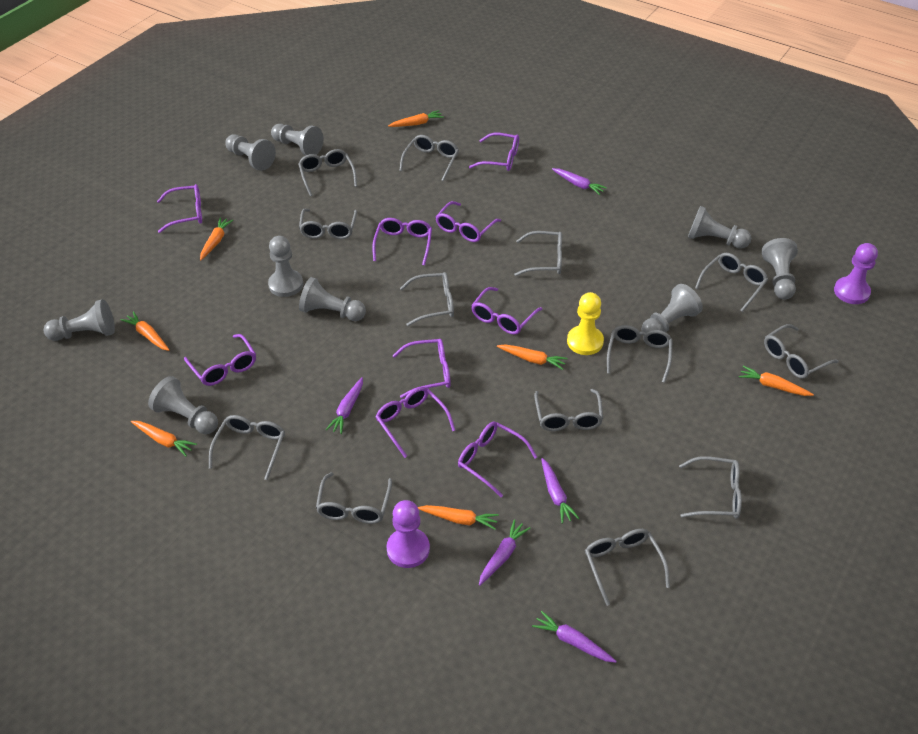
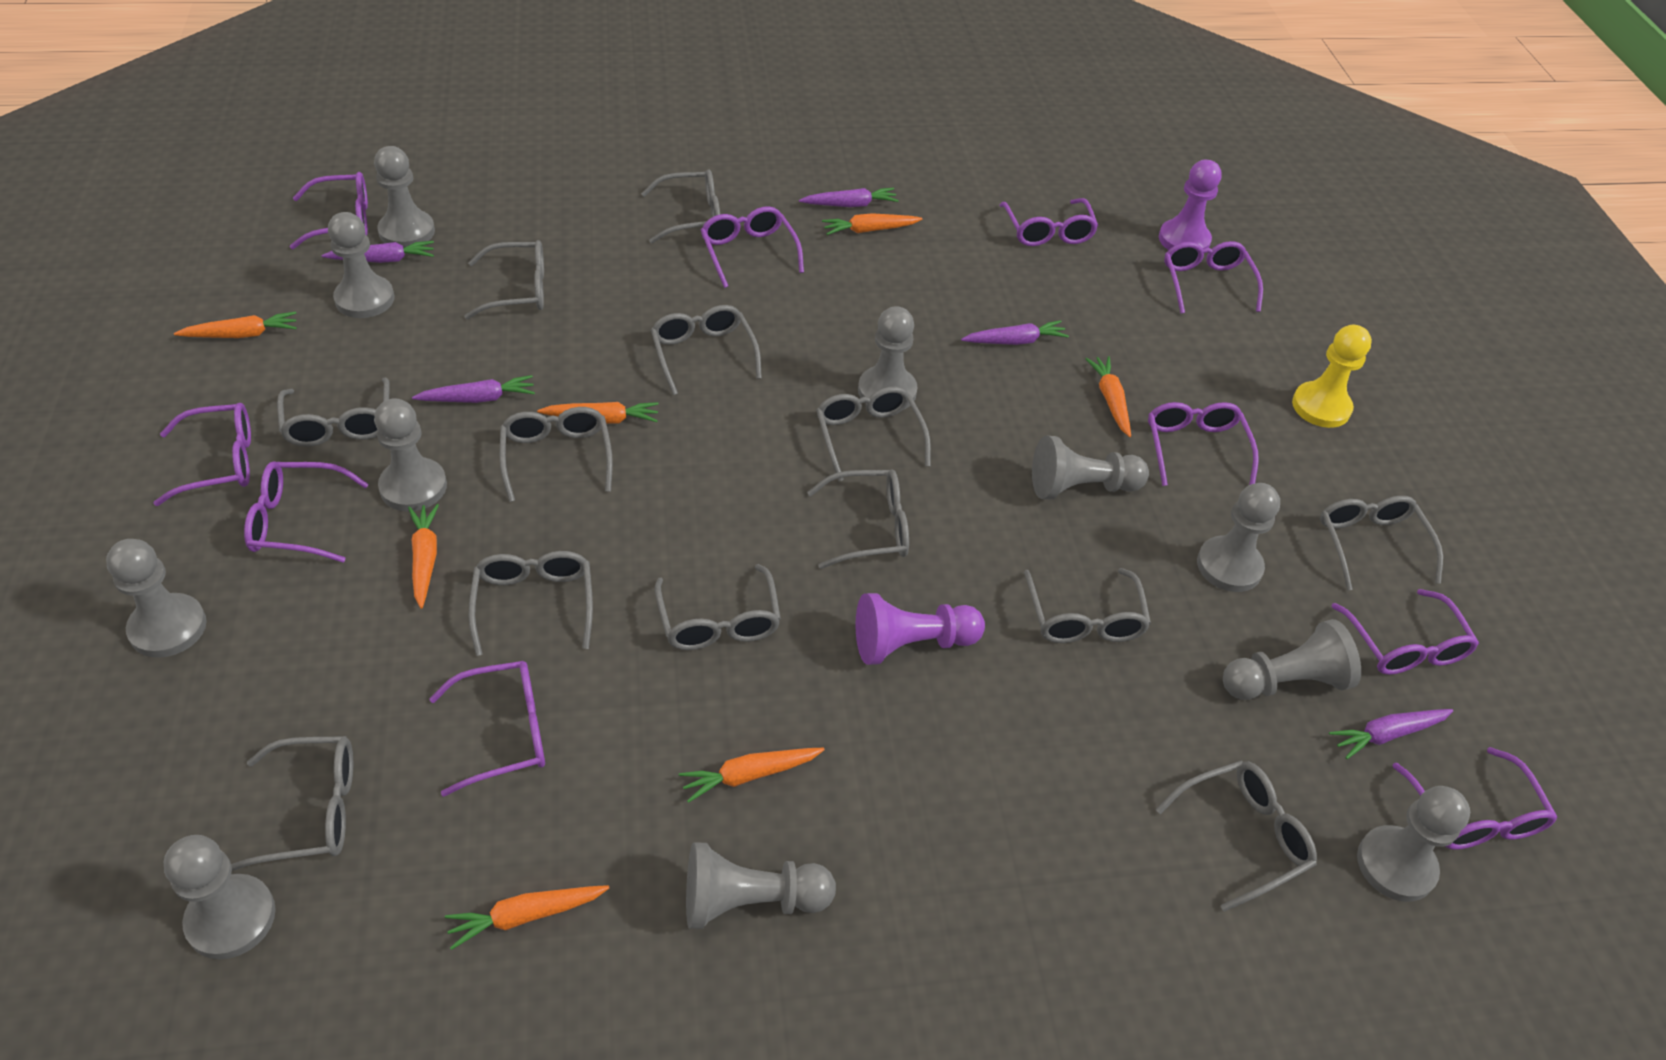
grey pawn: [44,299,115,341] [148,376,218,434] [225,135,276,171] [268,236,303,297] [271,124,323,156] [299,277,366,321] [642,284,703,332] [688,206,751,248] [762,238,798,299] = 9 -> [106,539,207,658] [164,835,276,959] [328,212,395,318] [374,146,435,248] [374,398,447,512] [686,842,836,929] [858,306,918,409] [1032,436,1149,500] [1197,483,1280,592] [1223,619,1361,700] [1357,786,1470,902] = 11
purple glasses: [157,184,202,233] [184,334,256,386] [372,218,432,265] [376,387,455,458] [393,339,451,398] [436,201,501,242] [458,421,537,497] [469,133,519,171] [471,287,542,335] = 9 -> [153,403,251,506] [244,461,369,563] [290,172,368,249] [429,661,545,797] [701,206,804,288] [999,198,1098,246] [1148,402,1259,486] [1164,241,1263,314] [1332,589,1479,675] [1392,747,1558,850] = 10

